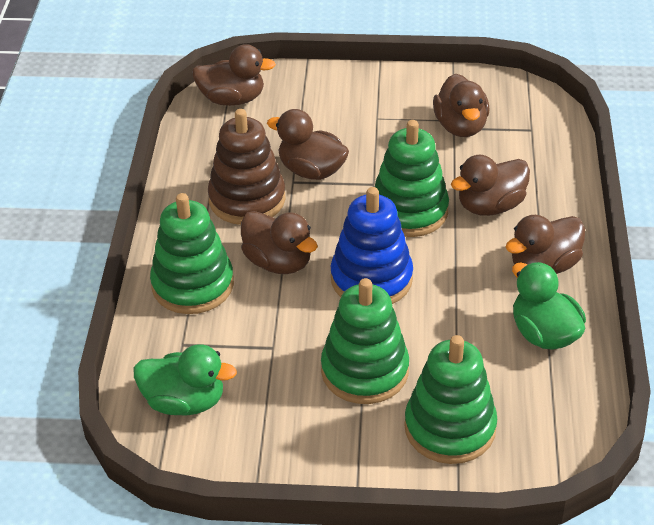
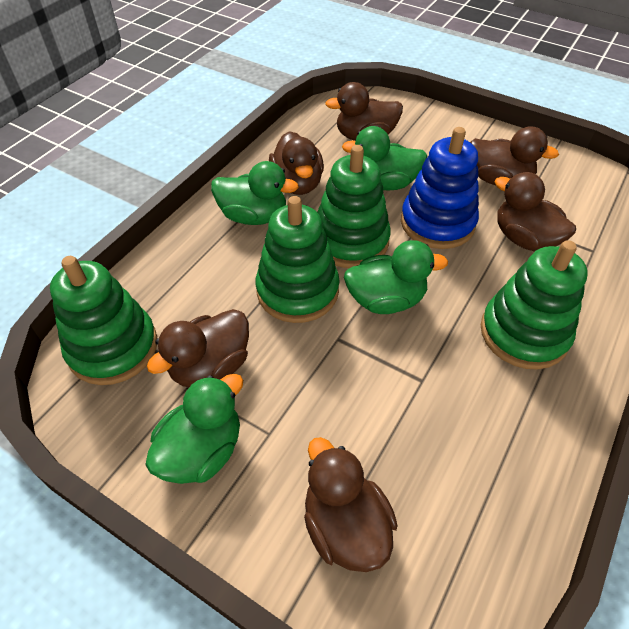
brown stacking toy: [208,109,286,225] = 1 -> none = 0
green duck: [134,344,237,416] [512,262,586,350] = 2 -> [145,374,243,484] [211,161,299,225] [342,126,427,191] [344,240,448,314] = 4

